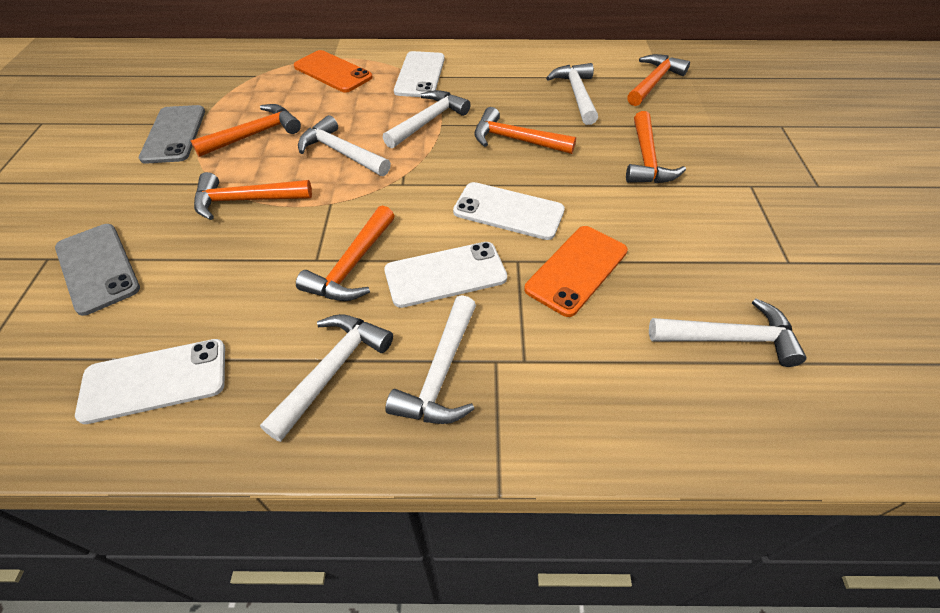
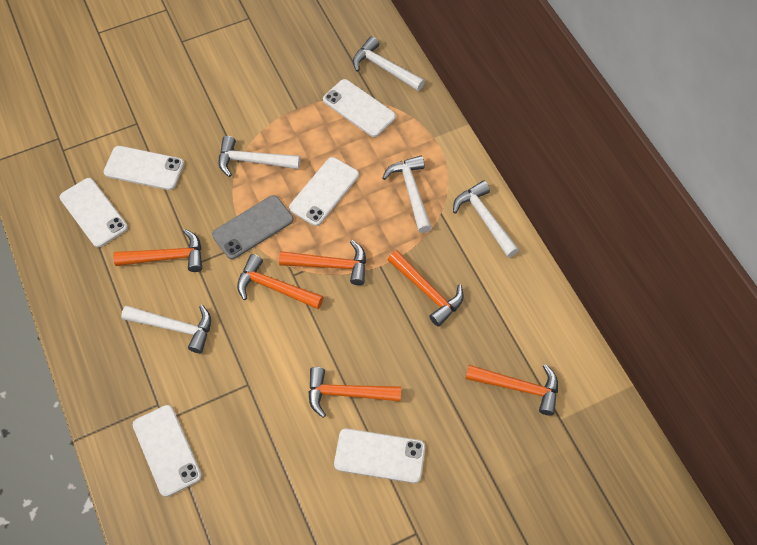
grey phone: [55,224,140,316] [139,105,205,164] = 2 -> [212,195,294,259] = 1
orange phone: [294,50,373,93] [524,226,628,317] = 2 -> none = 0
white hammer: [260,314,393,442] [298,115,391,176] [383,90,470,148] [385,295,476,424] [546,63,598,125] [649,298,807,367] = 6 -> [121,305,211,353] [219,136,300,177] [353,36,425,91] [382,156,432,233] [453,181,519,257] = 5
white phone: [75,339,225,424] [384,242,507,308] [394,51,445,97] [453,182,565,240] = 4 -> [59,178,128,247] [104,146,184,190] [133,405,202,497] [289,157,359,226] [323,79,396,137] [334,428,425,483] = 6

